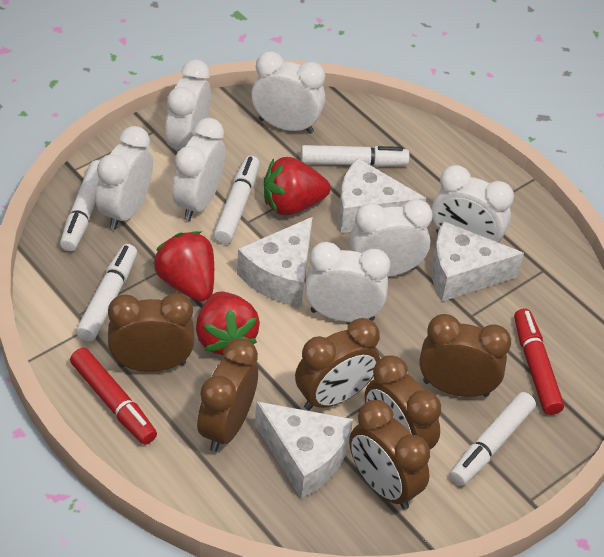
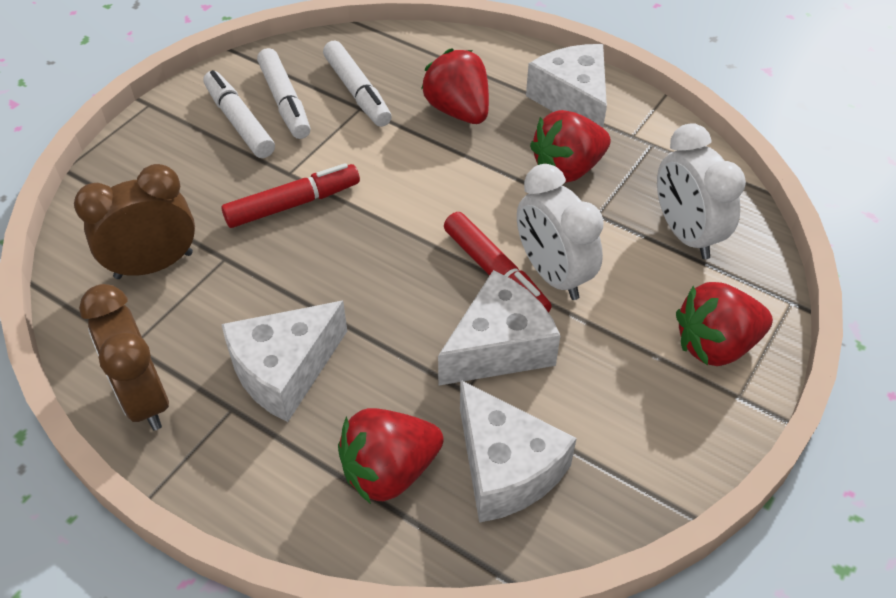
brown clock: [108,293,195,372] [197,338,258,452] [295,318,380,410] [349,400,430,510] [365,355,441,449] [419,314,511,397] = 6 -> [74,164,195,279] [79,284,169,431] = 2
red strawberry: [153,231,214,301] [196,292,260,355] [264,157,330,215] = 3 -> [338,408,444,504] [421,48,489,124] [530,110,611,183] [676,282,773,366] = 4
white clock: [96,126,153,230] [166,59,211,151] [172,118,225,221] [251,51,325,134] [305,242,390,322] [349,199,433,277] [432,165,514,243] = 7 -> [517,164,604,300] [657,123,746,259] = 2
white marker: [60,160,100,251] [76,244,137,341] [214,156,260,244] [301,145,410,167] [450,392,536,486] = 5 -> [203,70,275,158] [257,48,310,139] [323,40,392,127] = 3

